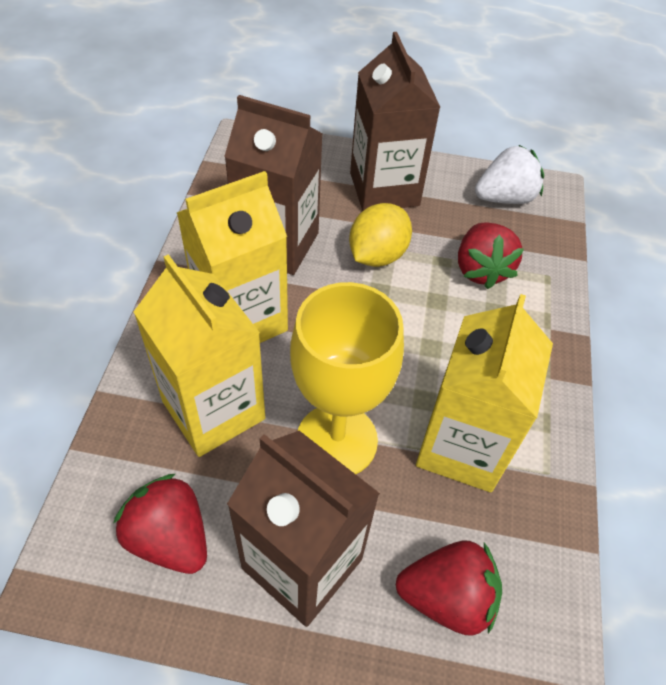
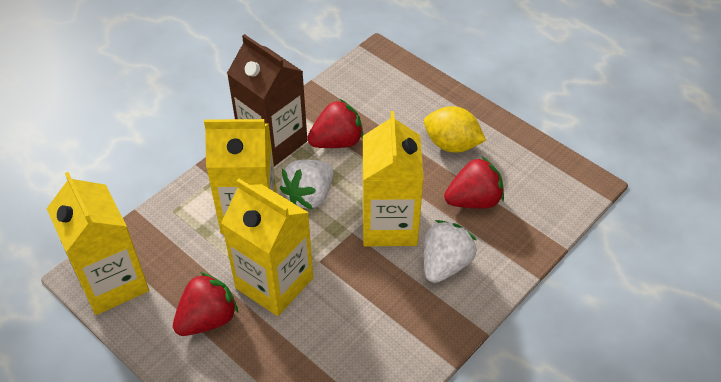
brown carton: [224,95,323,275] [227,431,380,627] [350,32,441,211] = 3 -> [227,34,307,166] = 1
white strawberry: [475,144,544,204] = 1 -> [280,159,333,209] [424,220,477,283] = 2
yellow carton: [134,254,265,457] [177,171,288,343] [416,294,553,492] = 3 -> [47,172,149,315] [204,119,277,234] [221,179,313,316] [362,111,424,246] = 4
yellow goblet: [290,282,404,474] = 1 -> none = 0

